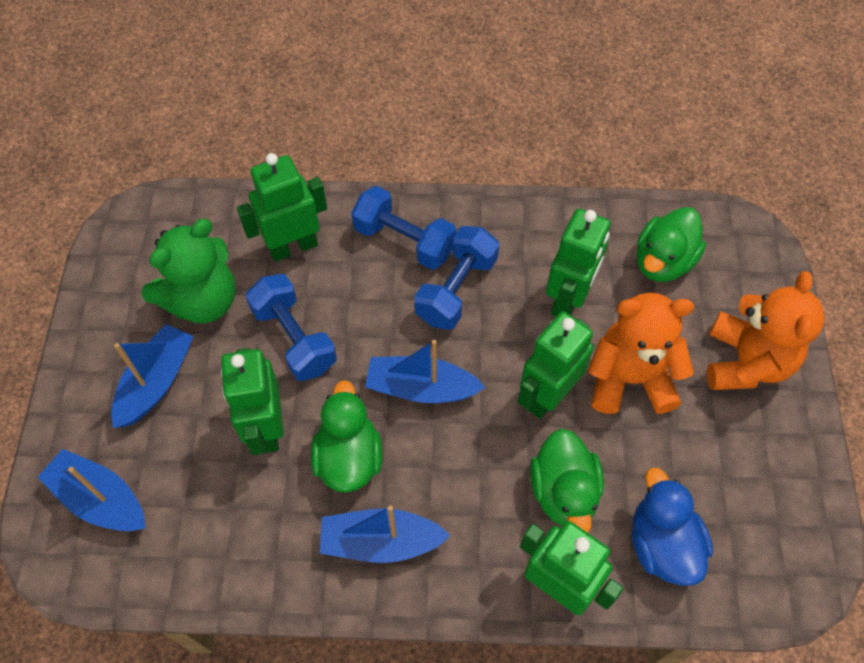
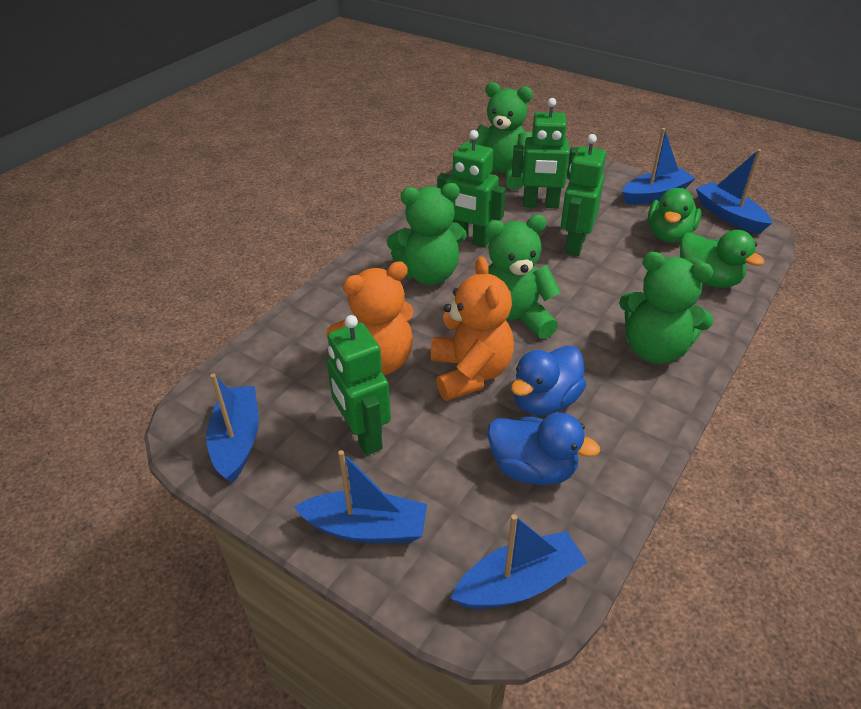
blue boat: [38,449,146,531] [111,324,194,428] [320,505,451,563] [365,340,486,403] = 4 -> [206,373,259,483] [294,450,427,543] [450,514,588,609] [622,128,696,205] [696,149,772,234] = 5
blue duck: [632,467,713,586] = 1 -> [487,413,600,485] [511,345,586,416] = 2
blue dumbbell: [246,274,337,381] [351,186,457,270] [414,226,499,330] = 3 -> none = 0
green duck: [311,380,383,493] [530,428,604,533] [637,207,706,282] = 3 -> [648,188,702,242] [680,230,765,288] = 2
green robot: [221,348,284,455] [237,153,327,262] [518,311,594,419] [520,521,623,615] [546,209,611,316] = 5 -> [327,315,391,455] [437,130,506,248] [512,98,578,209] [561,134,606,256] = 4
green teddy bear: [142,219,236,323] = 1 -> [387,183,467,285] [469,82,533,190] [485,215,561,339] [619,252,714,364] = 4

